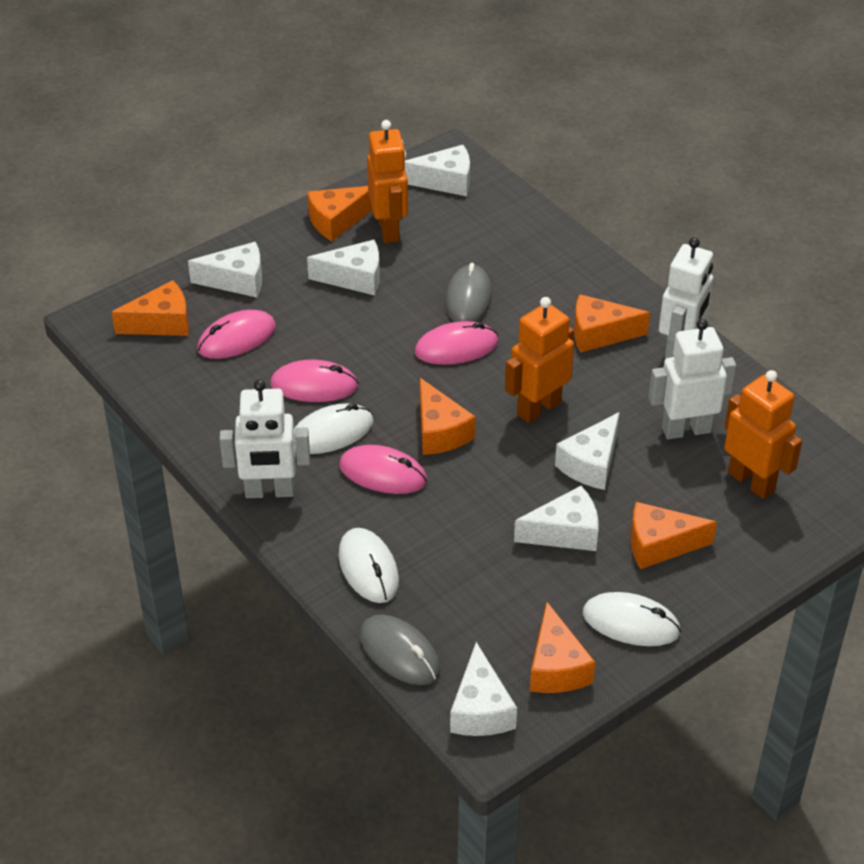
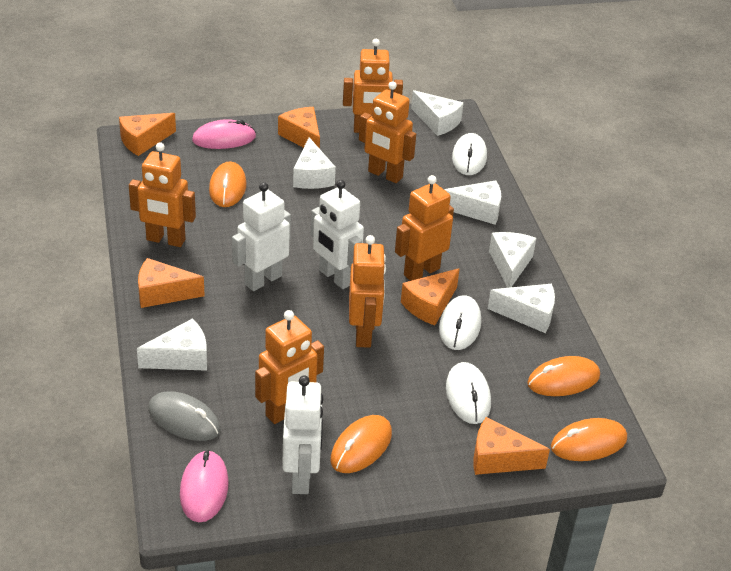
grey mouse: [360,614,441,685] [445,263,492,322] = 2 -> [148,392,220,441] = 1
orange cheese: [111,280,189,336] [307,186,373,241] [420,378,476,455] [530,602,595,693] [574,294,650,353] [631,502,717,569] = 6 -> [119,113,176,156] [138,258,205,308] [278,107,320,149] [401,268,460,325] [473,417,550,475] = 5
orange mouse: none = 0 -> [209,162,247,207] [330,415,392,473] [527,356,600,396] [551,418,627,461] = 4
orange robot: [367,120,408,243] [505,297,574,423] [724,370,802,499] = 3 -> [129,142,196,247] [255,310,324,424] [343,39,403,133] [349,235,386,348] [359,81,416,183] [395,175,454,281] = 6
pink mouse: [197,310,276,359] [270,360,359,402] [339,445,427,494] [415,321,498,365] = 4 -> [180,450,229,522] [192,119,256,149] = 2

